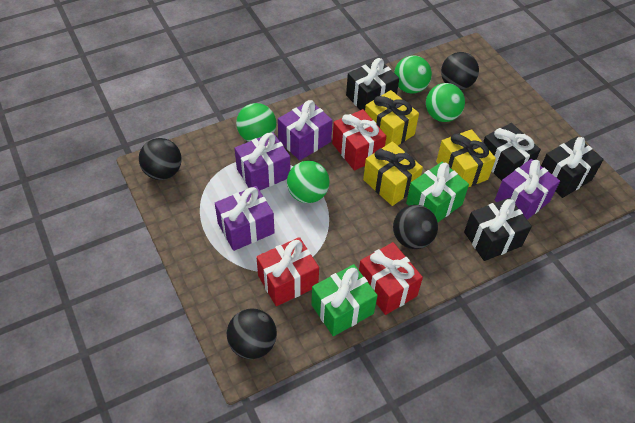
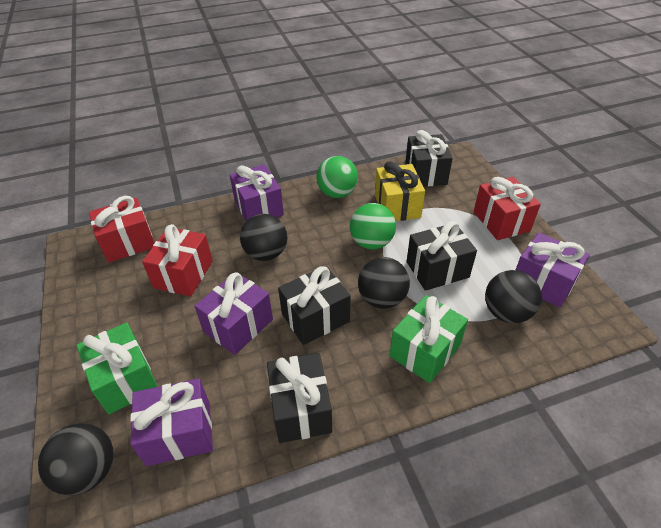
green ball: [236,103,276,142] [287,161,330,203] [394,55,432,94] [426,83,465,122] = 4 -> [316,156,358,198] [350,203,396,249] = 2
yellow gift: [363,141,423,206] [365,90,419,146] [436,129,496,187] = 3 -> [375,161,425,221] = 1

